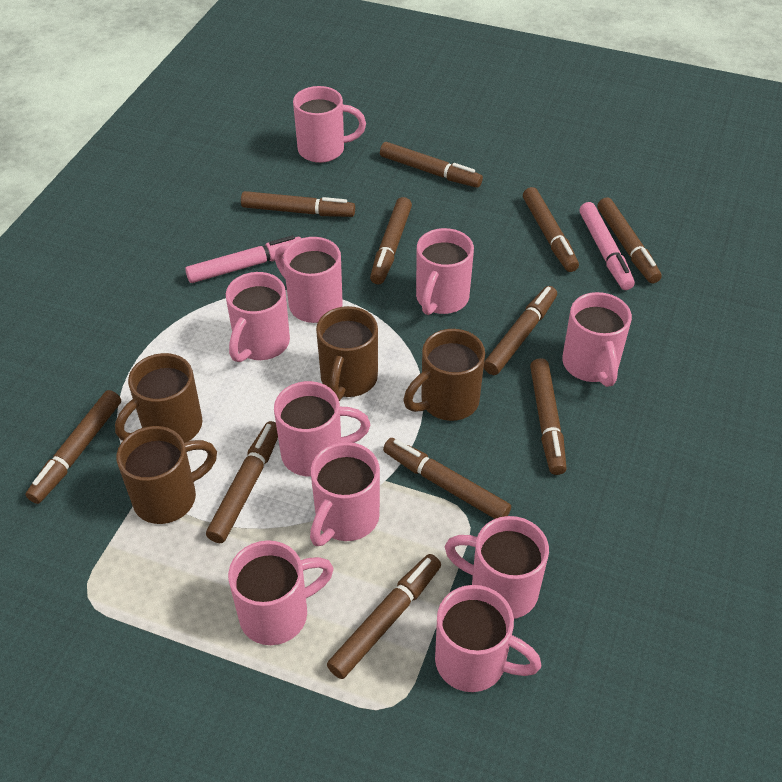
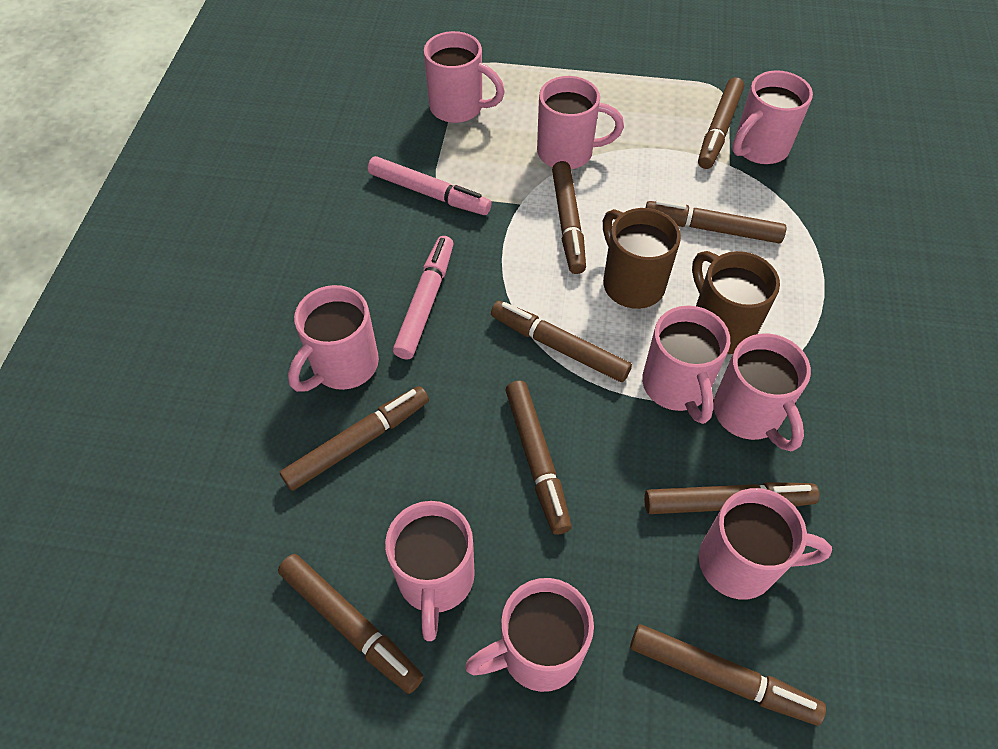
brown marker: [26,390,121,504] [206,421,278,543] [241,191,355,217] [327,554,441,679] [370,197,412,284] [380,142,483,188] [383,438,511,519] [484,286,557,375] [523,187,579,272] [530,358,567,475] [597,197,662,284] = 11 -> [278,554,423,694] [280,386,429,491] [491,301,632,382] [505,381,572,535] [552,161,586,274] [630,624,826,725] [644,482,820,514] [646,200,786,243] [698,77,744,169] = 9
brown mug: [115,353,202,443] [116,426,217,524] [316,306,378,401] [404,329,485,421] = 4 -> [603,208,681,309] [692,251,780,354] = 2
pink mug: [226,272,290,362] [228,540,334,645] [274,381,370,477] [275,237,343,323] [293,86,366,163] [310,442,380,546] [416,228,474,315] [435,585,542,692] [445,516,549,619] [562,292,632,387] = 10 -> [288,285,379,392] [385,501,475,641] [424,31,505,123] [465,578,594,692] [537,76,624,169] [642,306,730,424] [699,488,832,600] [713,333,811,452] [732,70,813,164] = 9

